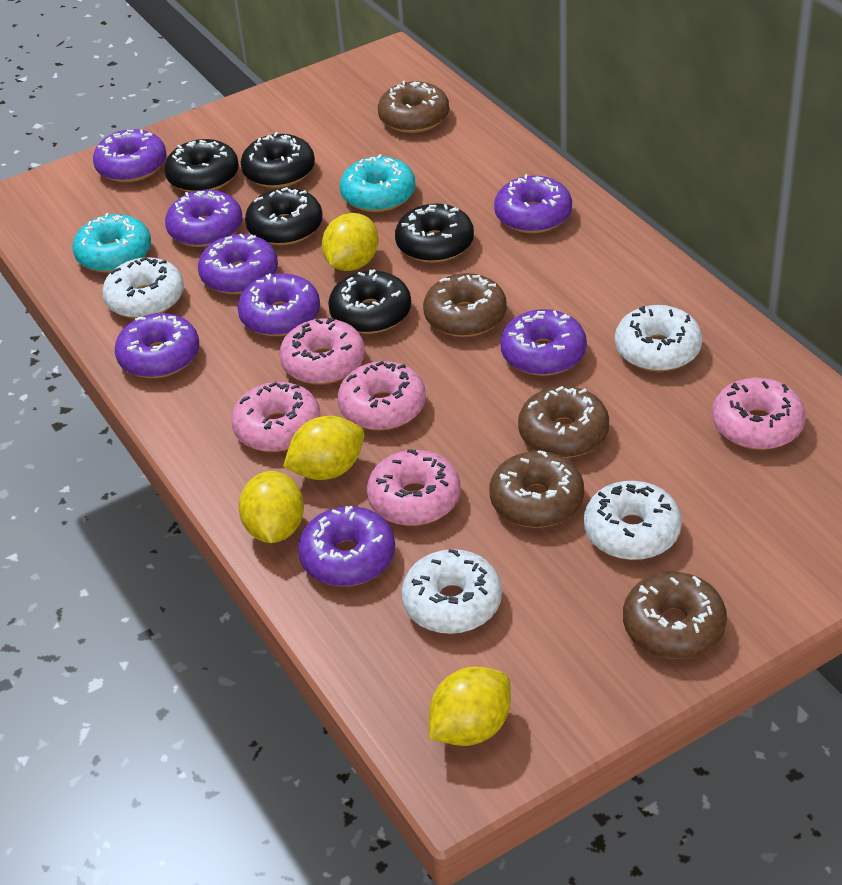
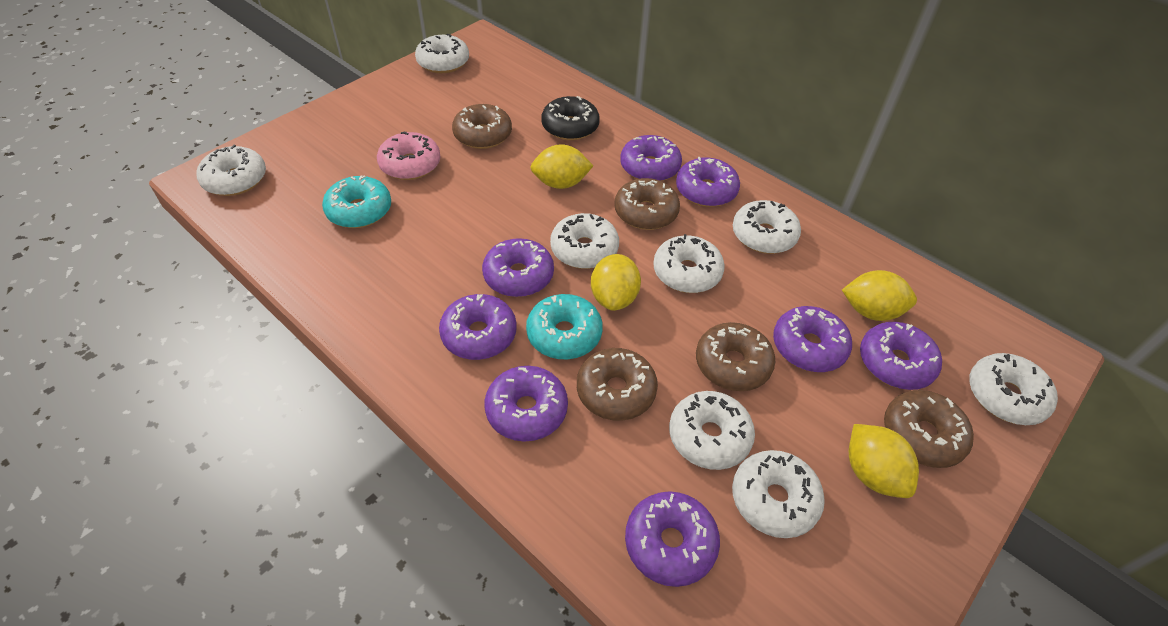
black donut: [164,139,239,193] [240,132,315,188] [245,187,323,245] [328,269,411,334] [395,204,474,263] = 5 -> [541,96,600,140] = 1
pink donut: [231,382,321,452] [279,318,365,384] [337,361,426,430] [367,449,461,526] [712,378,806,450] = 5 -> [377,132,441,180] = 1
white donut: [102,257,184,318] [401,549,502,634] [584,481,682,560] [615,305,702,372] = 4 -> [196,145,266,196] [415,34,469,73] [550,213,619,269] [653,234,725,293] [669,391,755,470] [732,450,825,538] [733,200,801,254] [969,353,1058,425] = 8

